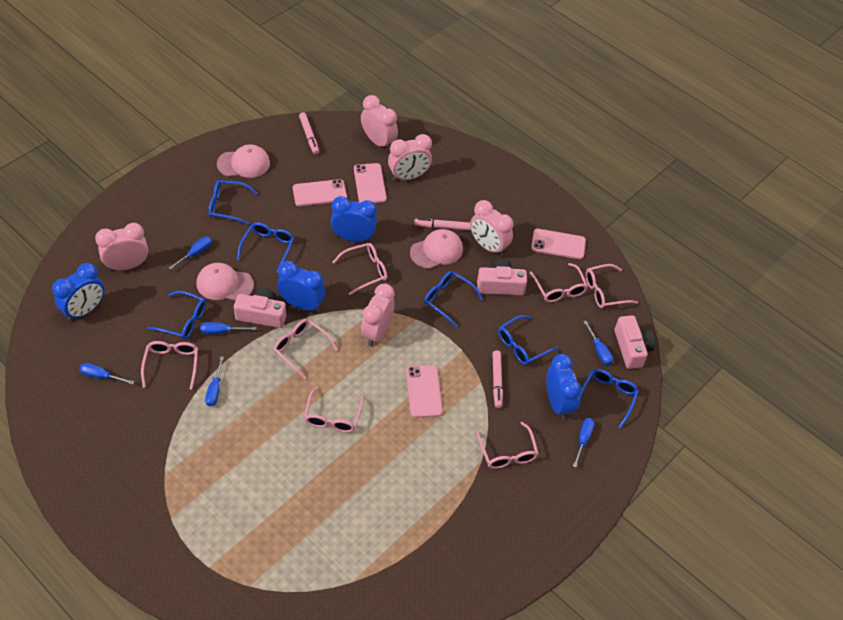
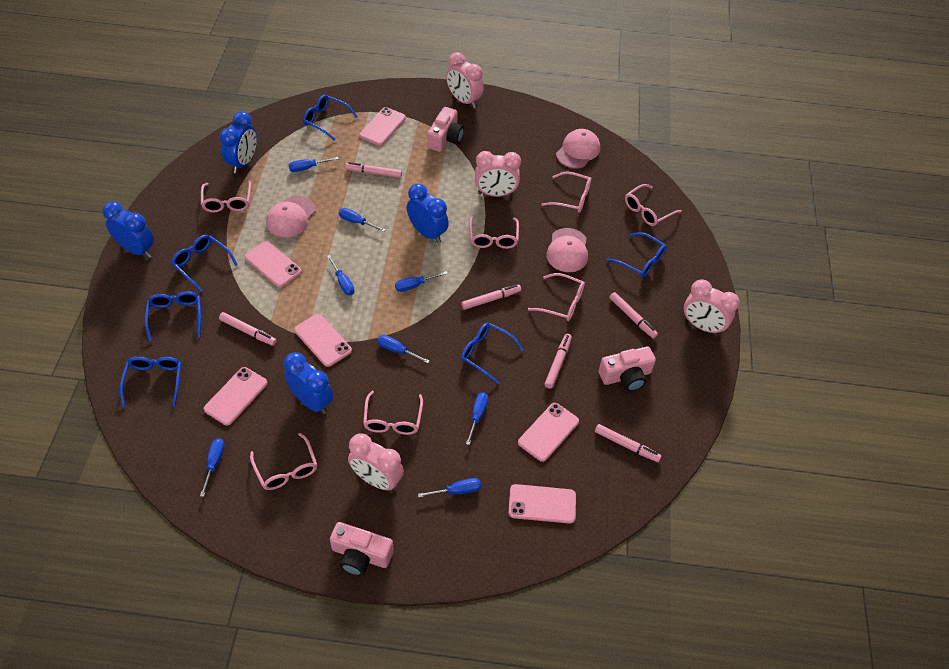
blue screwdriver: [80,363,135,384] [169,237,212,269] [200,322,256,334] [205,357,224,407] [573,418,595,467] [583,321,613,365] = 6 -> [200,438,225,497] [289,157,338,172] [327,255,355,295] [339,208,385,232] [377,335,430,363] [395,271,448,292] [418,478,481,498] [466,392,488,445] = 8
pink clock: [95,223,148,271] [361,95,398,151] [361,284,395,347] [388,134,432,181] [470,200,514,256] = 5 -> [348,433,404,491] [446,52,484,108] [475,151,521,197] [684,279,740,335] = 4
pink marker: [299,112,319,154] [414,218,471,231] [492,351,503,408] = 3 -> [219,312,277,346] [345,162,402,178] [461,285,521,310] [544,334,572,389] [595,424,662,462] [609,292,658,339] = 6
pink phone: [293,179,347,206] [354,163,387,203] [406,365,443,418] [531,229,586,259] = 4 -> [204,367,267,425] [245,241,302,287] [294,314,352,367] [359,107,406,146] [508,484,576,524] [518,403,579,462] = 6

